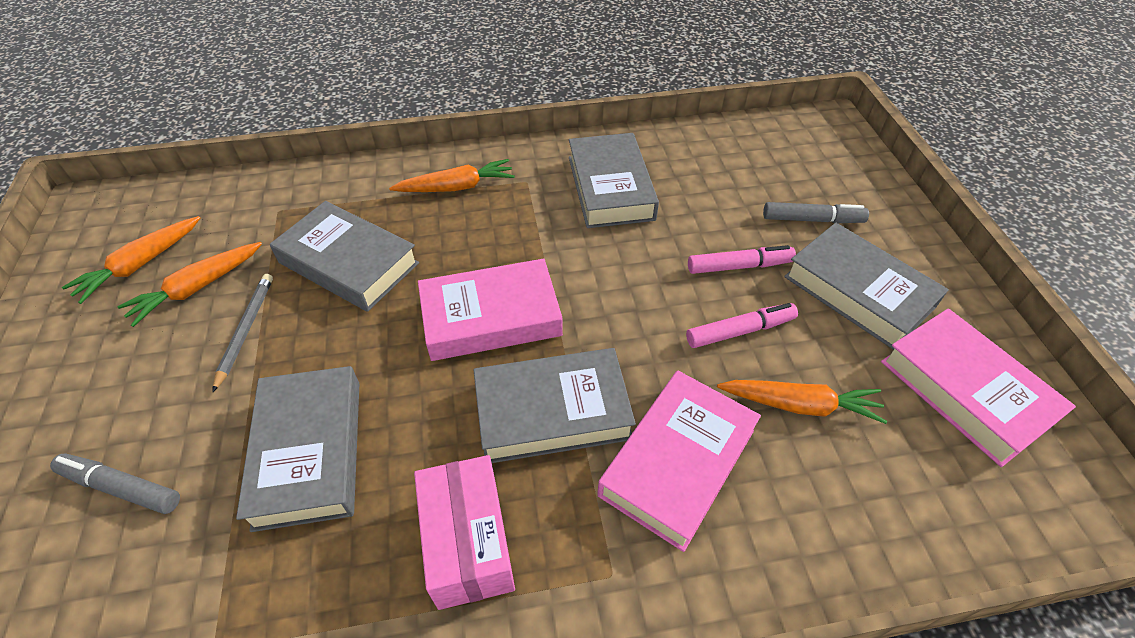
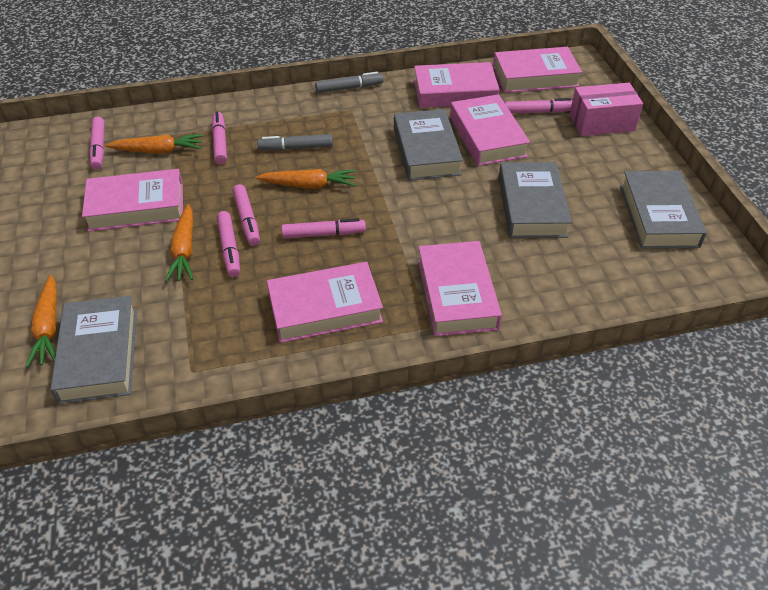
grey book: [236,366,359,532] [270,201,419,312] [474,348,636,463] [569,133,659,228] [784,223,949,350] = 5 -> [50,296,137,404] [394,109,463,181] [499,162,572,238] [620,171,707,249] = 4
grey pencil: [212,274,273,393] = 1 -> none = 0
pink book: [418,259,563,361] [597,370,761,552] [881,308,1076,467] = 3 -> [82,169,183,232] [267,262,383,343] [414,62,500,108] [418,241,502,336] [450,94,530,166] [493,47,582,93] = 6
pink marker: [686,303,798,348] [688,245,796,274] = 2 -> [89,117,105,170] [212,112,227,164] [217,211,240,277] [232,184,260,246] [281,218,366,239] [504,98,573,114] = 6

